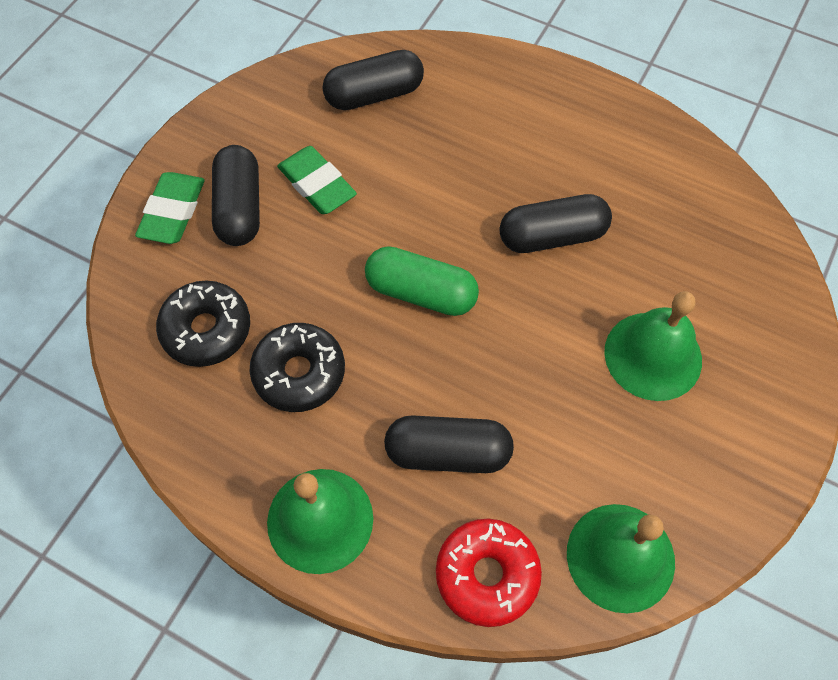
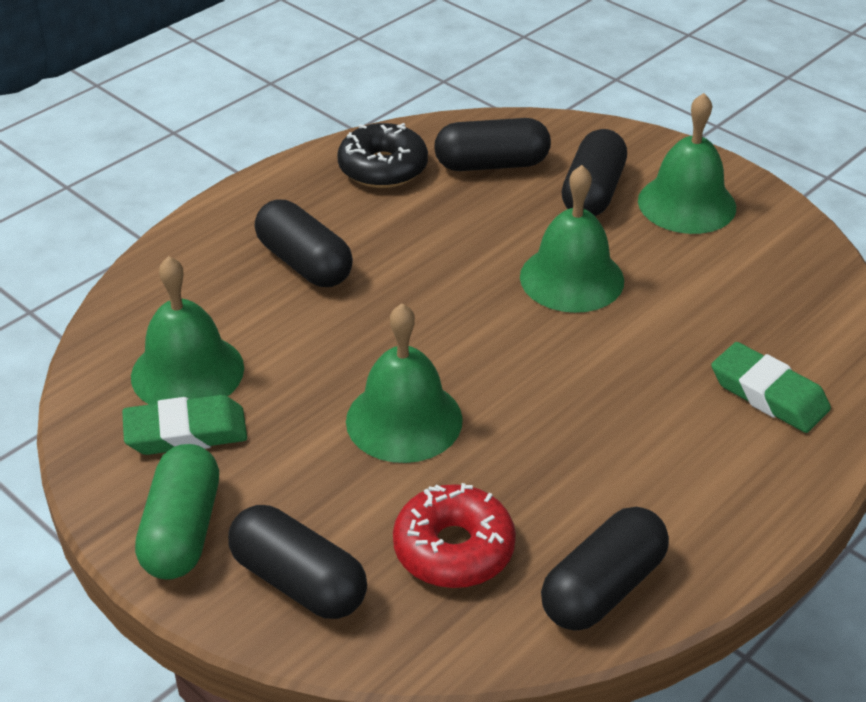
black capsule: [212,145,260,246] [322,50,424,110] [384,415,514,473] [499,194,612,253] = 4 -> [228,505,367,619] [255,200,353,287] [434,118,551,171] [541,507,669,630] [562,129,627,216] = 5
black donut: [156,281,250,367] [249,323,345,412] = 2 -> [337,123,428,188] = 1
green bell: [267,469,373,574] [567,504,675,614] [604,291,702,401] = 3 -> [131,256,244,405] [346,303,463,463] [520,165,624,313] [638,93,736,234] = 4

